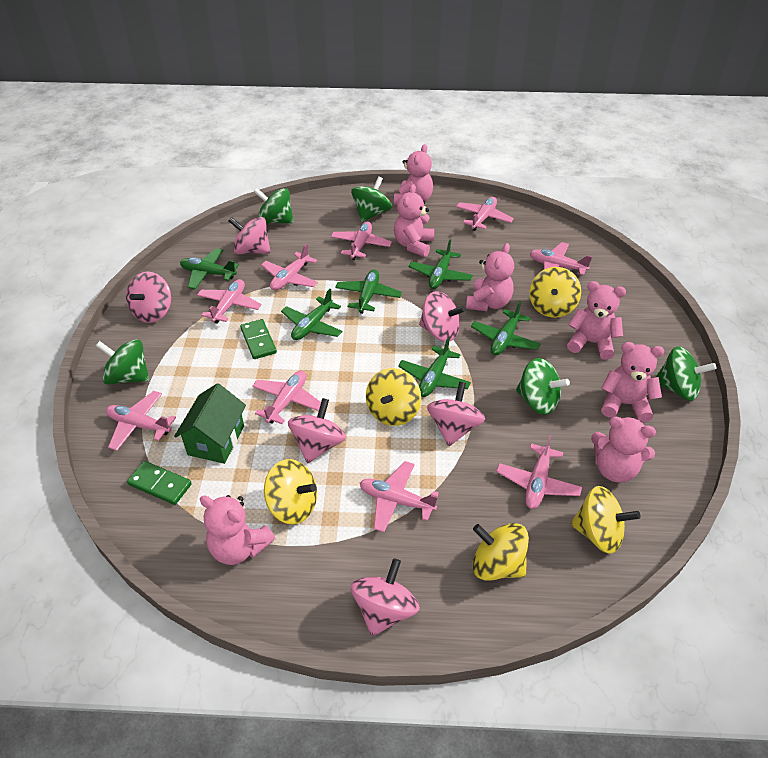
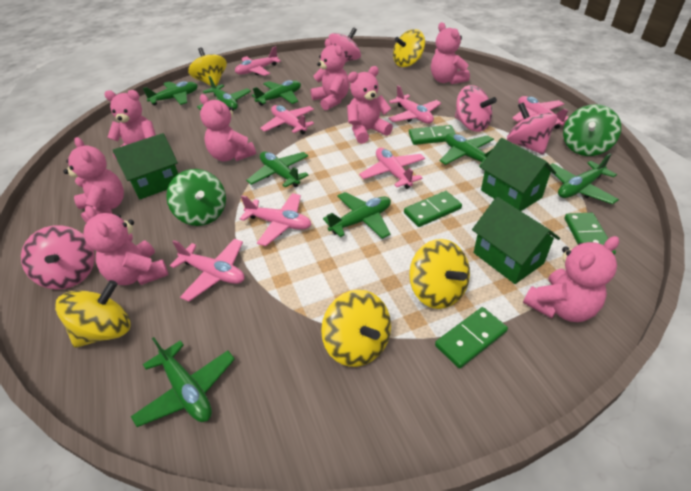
green domino: [127,461,192,505] [240,319,277,359] = 2 -> [404,191,462,227] [409,125,456,145] [435,307,508,369] [565,213,616,255] = 4
green house: [174,383,246,464] = 1 -> [113,133,178,200] [472,197,560,284] [480,138,556,211] = 3
green plane: [180,248,239,289] [281,289,342,340] [335,270,402,314] [398,337,471,397] [408,239,473,289] [471,301,541,355] = 6 -> [131,337,235,427] [142,81,198,105] [197,76,251,110] [246,151,309,188] [252,80,301,106] [323,192,391,239] [439,133,494,167] [550,153,619,204] = 8
green spinning top: [96,339,149,385] [254,188,294,224] [351,176,392,222] [516,358,570,415] [656,346,716,401] = 5 -> [166,169,226,226] [563,104,621,156] = 2
pink plane: [106,391,176,451] [197,279,261,324] [252,371,321,424] [261,244,318,290] [331,222,392,260] [360,461,439,532] [456,197,514,231] [496,435,582,509] [530,242,592,275] = 9 -> [170,238,245,302] [235,46,281,76] [240,193,312,246] [260,105,314,135] [359,148,425,189] [388,85,441,124] [512,96,569,129] = 7
pink spinning top: [126,272,171,323] [229,217,271,254] [288,398,346,463] [351,558,420,636] [419,291,466,342] [427,382,485,446] = 6 -> [21,225,95,290] [328,27,361,62] [455,85,497,132] [507,102,557,155] = 4
pink teddy bear: [200,495,275,565] [394,144,433,205] [394,184,434,257] [466,243,514,311] [567,281,626,360] [591,417,656,483] [601,342,664,422] = 7 -> [64,137,124,223] [83,206,168,285] [104,90,156,160] [200,94,256,161] [310,39,350,110] [347,66,393,144] [431,22,470,84] [523,236,619,322] = 8

